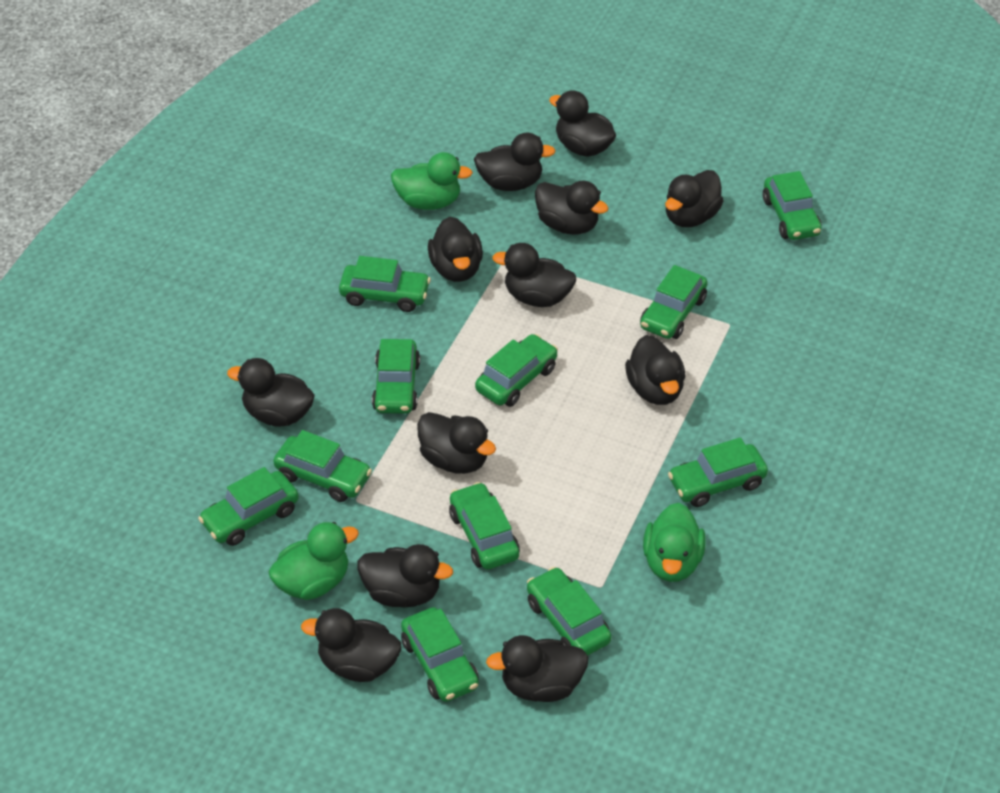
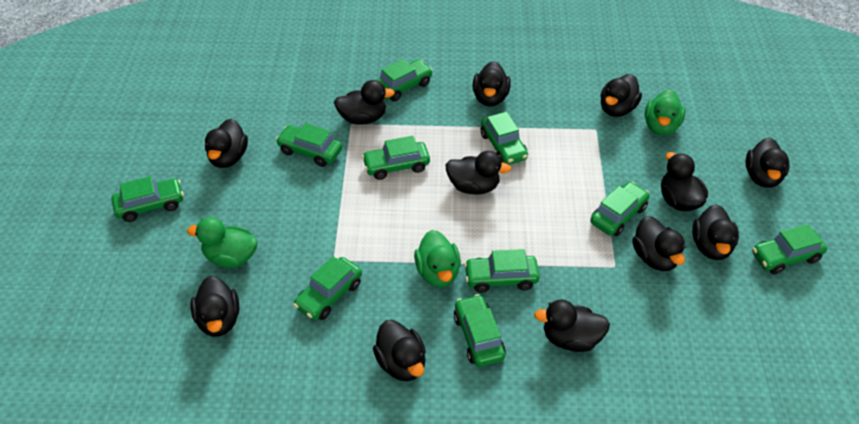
green car: [198,467,299,546] [273,430,372,502] [339,256,431,312] [372,339,420,414] [401,607,479,702] [449,482,520,570] [475,334,558,407] [527,567,612,655] [640,265,707,339] [668,438,768,507] [763,171,822,240] = 11 -> [111,176,184,222] [276,123,342,167] [293,256,362,320] [362,136,430,180] [377,59,433,102] [454,294,506,367] [464,249,540,293] [481,112,528,165] [590,182,650,236] [752,224,827,275] = 10

